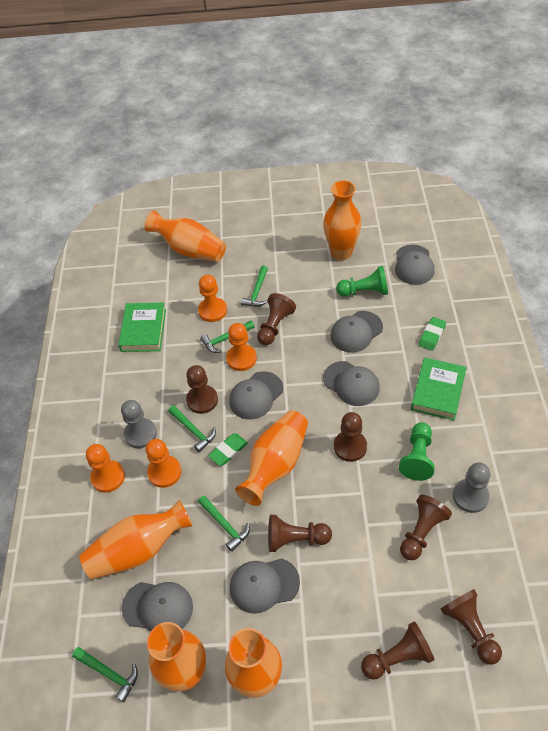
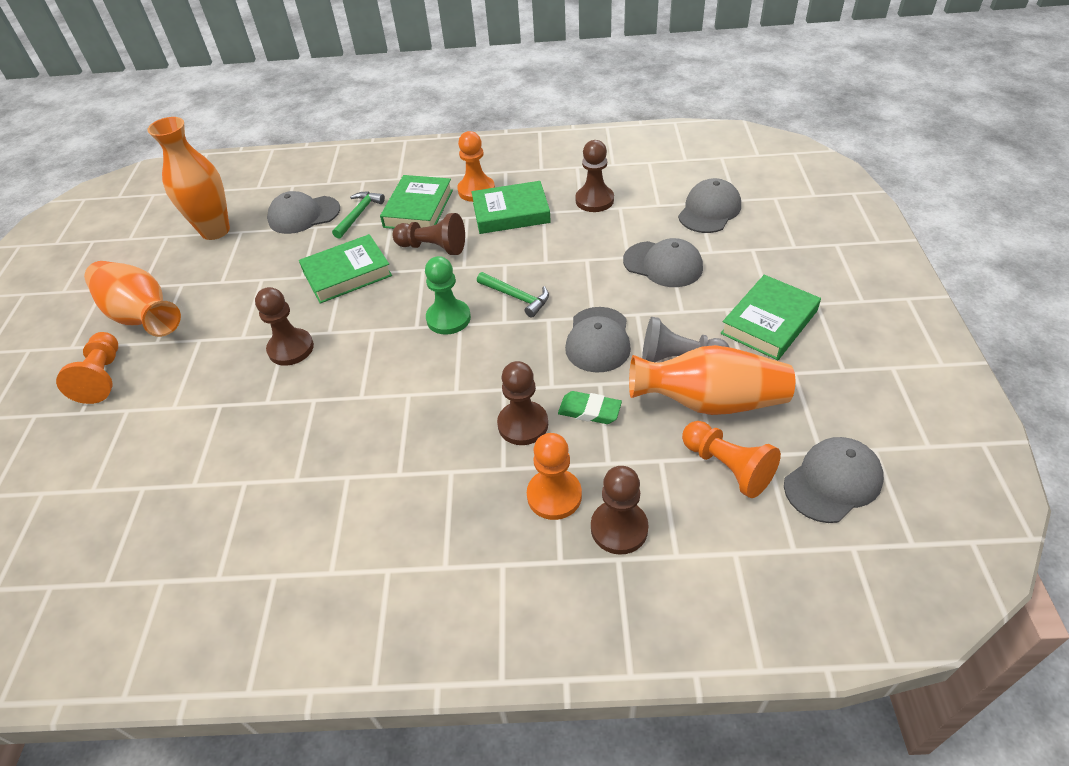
brown pawn: [186,365,218,414] [257,293,296,345] [268,515,332,552] [334,412,367,462] [361,621,435,680] [400,495,452,560] [441,589,502,665] = 7 -> [255,287,314,366] [392,213,465,255] [497,361,548,445] [576,140,614,212] [591,466,649,554] = 5
green book: [118,303,166,352] [411,357,467,420] = 2 -> [299,234,392,304] [380,175,453,229] [471,181,551,234] [720,275,821,360] = 4
green eraser: [208,434,248,466] [419,317,446,351] = 2 -> [558,391,622,424] = 1
green hammer: [72,647,138,702] [168,405,216,452] [198,496,250,552] [200,321,255,353] [241,266,268,307] = 5 -> [332,192,385,239] [477,272,549,317] = 2
green pawn: [336,266,388,297] [399,422,435,481] = 2 -> [425,256,471,335] = 1
grey cap: [122,582,193,632] [229,371,283,419] [230,558,300,614] [323,361,380,406] [330,311,383,353] [395,245,434,285] = 6 -> [267,191,340,234] [565,307,631,373] [623,238,703,287] [678,178,741,233] [784,437,884,523] = 5
grey pawn: [121,400,157,448] [453,463,490,513] = 2 -> [642,317,729,362] = 1
orange vase: [79,500,193,580] [145,210,226,262] [147,622,206,691] [225,628,282,698] [235,411,308,506] [323,181,362,260] = 6 -> [84,261,181,337] [147,117,230,240] [629,345,795,415] = 3

